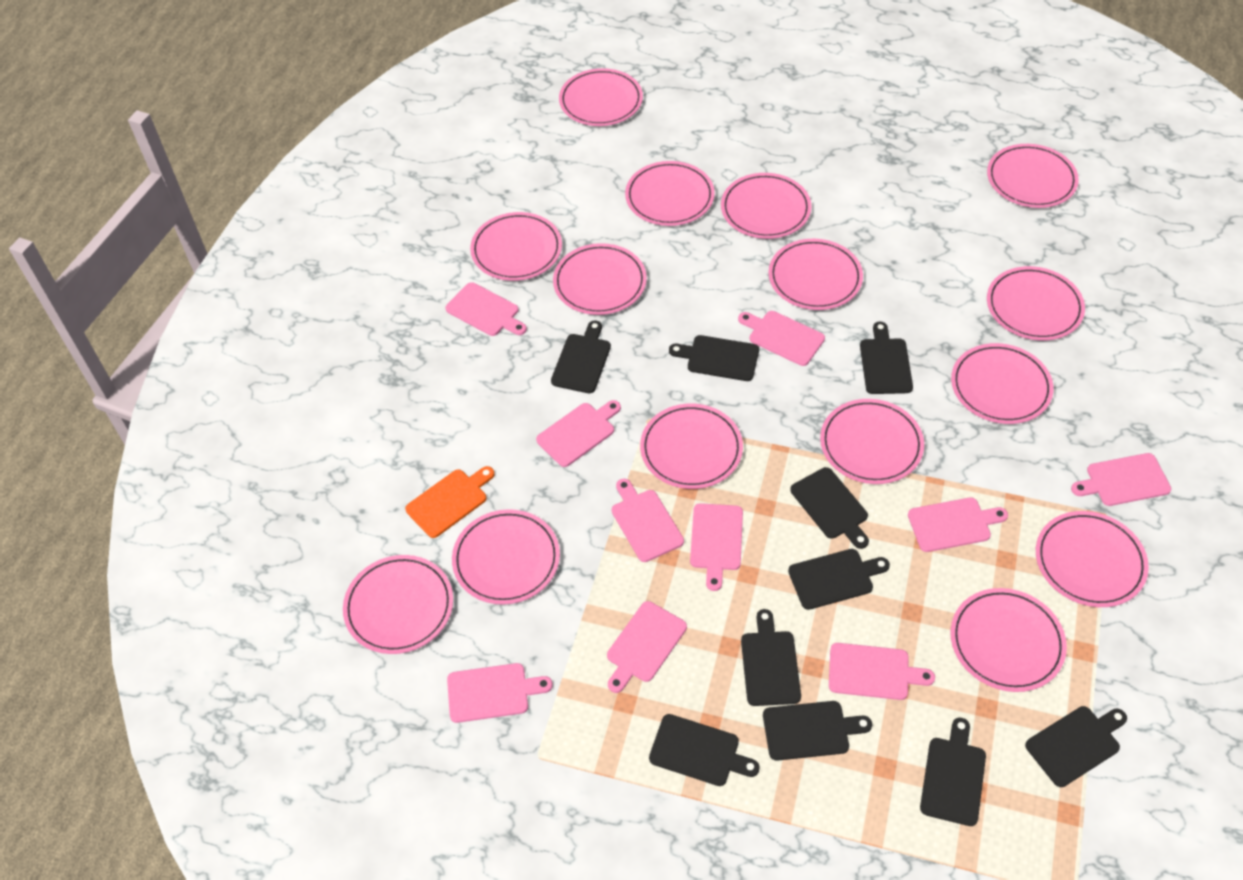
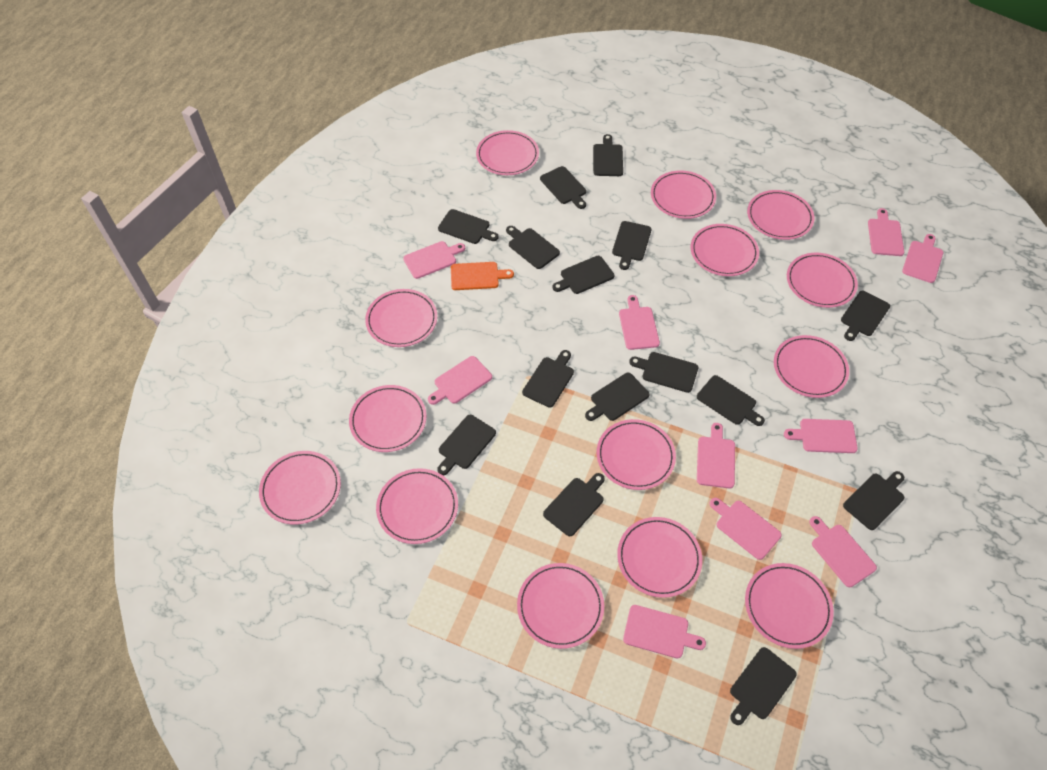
black cutting board: [551,320,611,393] [649,714,760,786] [669,335,759,381] [741,609,801,706] [763,701,872,761] [788,549,890,610] [790,467,869,549] [860,322,913,394] [920,718,986,826] [1025,706,1127,787] = 10 -> [437,415,496,475] [438,209,499,244] [506,226,560,269] [522,350,574,408] [540,166,586,209] [543,473,605,536] [552,256,614,294] [585,373,650,421] [593,134,623,176] [612,221,652,270] [629,352,698,393] [697,375,765,426] [730,647,796,725] [841,291,890,341] [843,471,904,530] = 15
pink plate: [343,555,453,654] [452,509,560,605] [470,212,562,281] [553,243,647,315] [559,68,643,126] [625,161,715,226] [640,404,743,489] [721,173,811,239] [769,239,863,310] [820,399,924,484] [950,588,1067,692] [951,343,1054,424] [987,144,1079,208] [987,266,1085,341] [1036,511,1149,607] = 15 -> [259,451,341,525] [349,385,426,452] [365,289,437,347] [376,468,458,544] [476,130,539,175] [517,563,604,649] [597,419,676,490] [617,517,702,598] [651,170,716,219] [691,224,759,276] [745,563,834,649] [747,190,814,240] [774,335,849,398] [787,253,858,308] = 14

